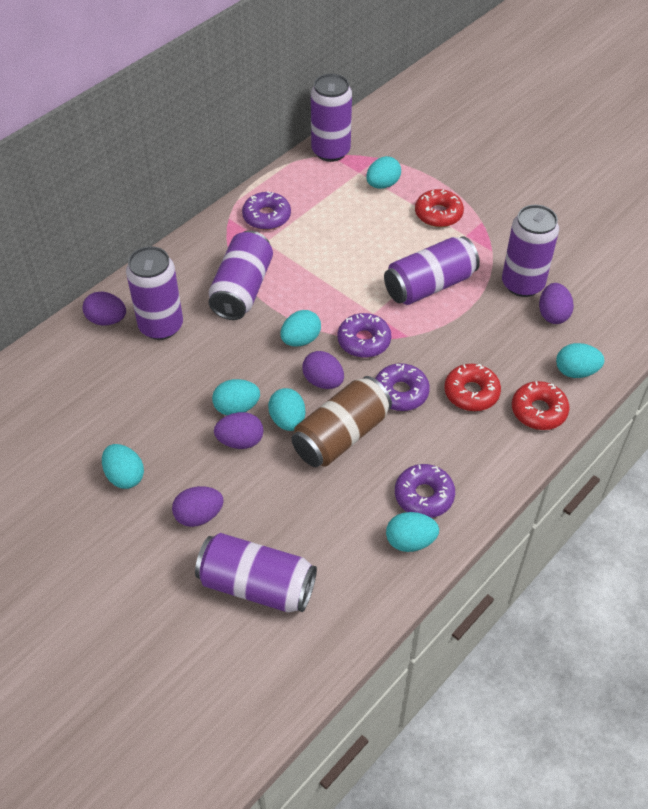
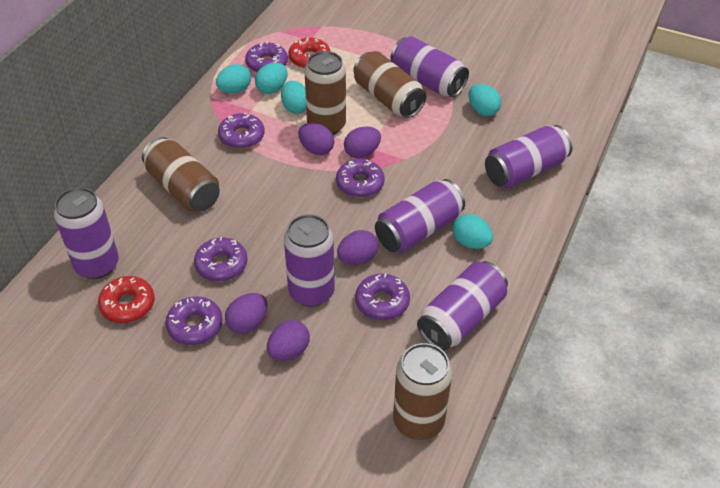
brown can: [292,376,392,467] = 1 -> [142,137,220,212] [304,51,346,135] [354,51,426,118] [393,343,453,440] = 4
purple donut: [242,191,291,230] [337,313,391,358] [375,363,430,411] [395,464,455,518] = 4 -> [165,296,223,345] [194,237,248,282] [218,113,265,149] [245,42,288,72] [336,159,385,198] [355,273,410,320] = 6
red donut: [415,189,464,227] [444,364,501,411] [512,381,569,430] = 3 -> [98,276,155,323] [288,37,331,68] = 2
turquoise egg: [102,444,144,489] [212,379,260,415] [268,388,305,431] [280,310,321,347] [366,156,401,189] [386,512,439,552] [556,343,604,378] = 7 -> [216,64,251,93] [255,63,287,94] [281,81,306,114] [452,214,493,249] [468,84,501,116] = 5

